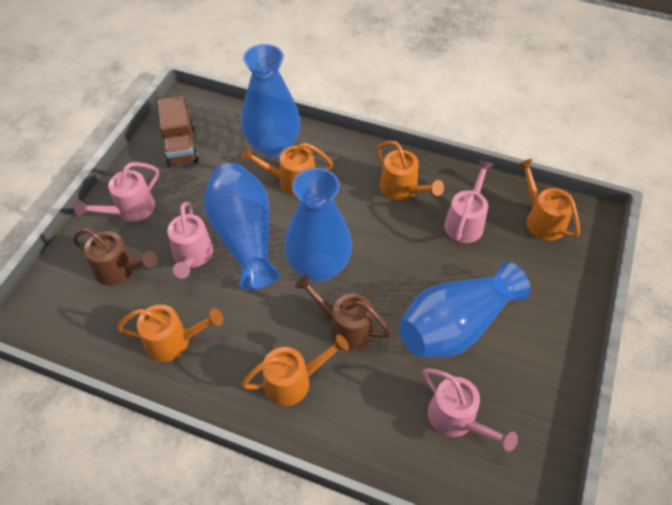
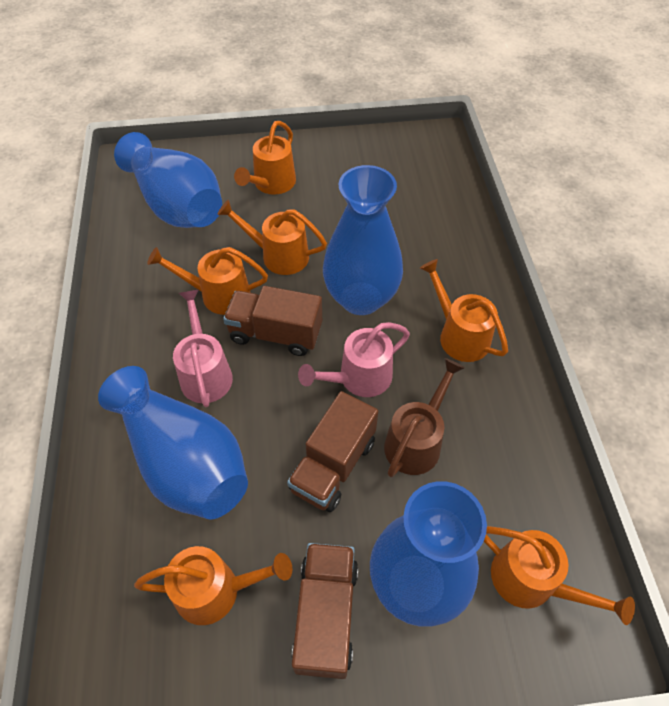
brown truck: [158,96,199,167] = 1 -> [223,286,322,356] [287,391,378,512] [292,543,358,679] = 3
brown watering can: [73,229,158,286] [295,275,391,350] = 2 -> [384,358,465,477] = 1
orange watering can: [117,304,223,362] [241,143,333,196] [241,334,349,406] [376,141,444,201] [517,159,580,241] = 5 -> [134,546,292,625] [147,247,268,315] [217,200,327,275] [234,121,296,195] [420,259,508,362] [484,526,635,625] = 6
pink watering can: [74,162,159,222] [167,202,213,279] [423,369,518,451] [444,160,494,243] = 4 -> [173,290,233,407] [298,322,410,397] = 2

